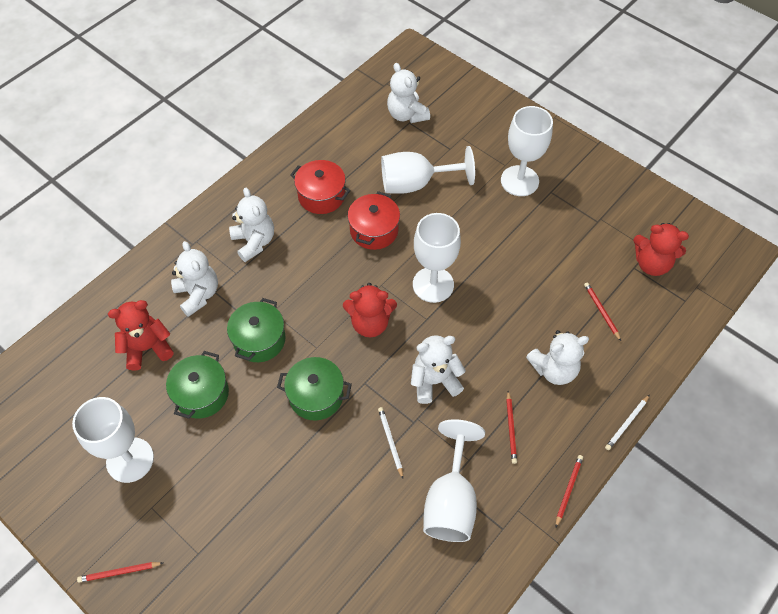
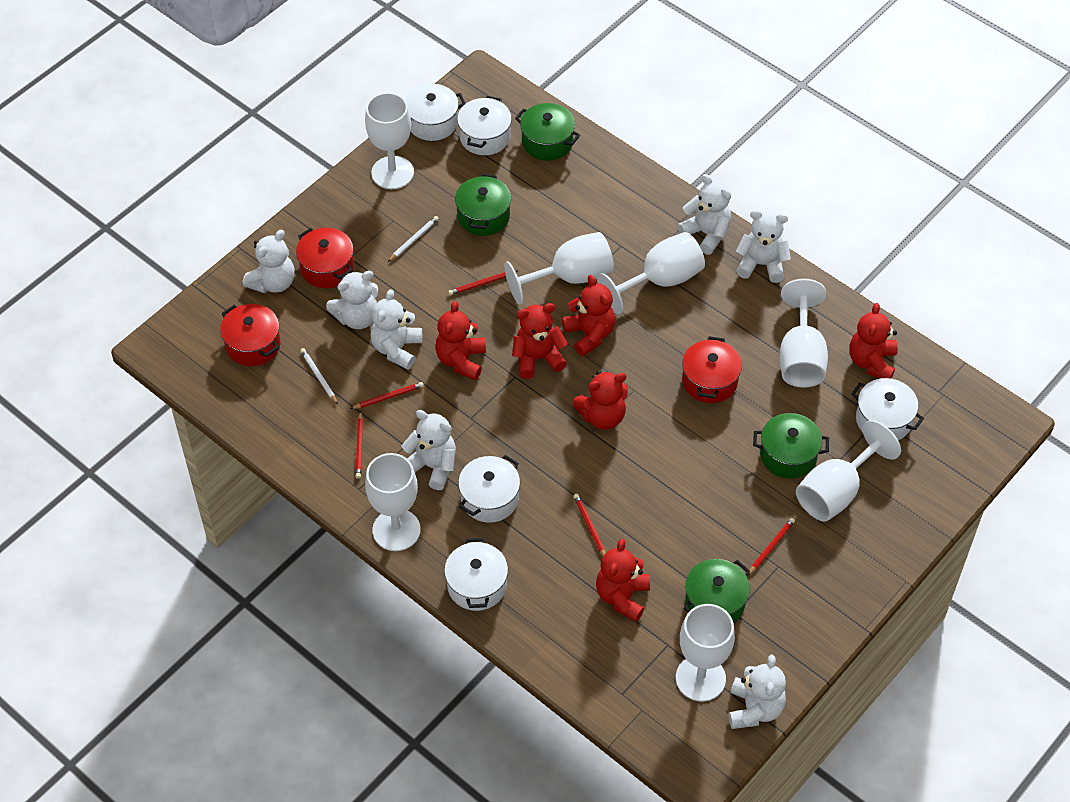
green pot: [166,351,229,419] [227,298,286,362] [277,357,352,421] = 3 -> [455,174,511,236] [515,103,580,161] [684,559,750,623] [753,413,829,478] = 4
red pencil: [77,562,163,583] [506,391,517,464] [555,455,583,528] [584,282,621,341] = 4 -> [350,382,424,409] [355,411,363,479] [448,270,519,295] [573,494,606,556] [748,518,795,575] = 5
red pot: [290,160,351,214] [347,191,400,250] = 2 -> [220,304,280,366] [296,228,354,288] [682,336,742,403] = 3
red teddy bear: [108,300,174,371] [343,283,397,337] [633,223,689,276] = 3 -> [435,301,486,380] [512,303,568,379] [562,275,615,357] [572,371,628,430] [596,539,650,622] [849,303,898,379] = 6
white goblet: [72,397,154,483] [381,146,475,194] [413,213,461,303] [423,419,485,542] [501,106,553,196] = 5 -> [365,92,414,189] [365,453,421,551] [504,232,614,304] [597,232,705,314] [676,604,735,702] [779,279,828,388] [796,420,901,522] = 7
white pot: none = 0 -> [405,84,466,141] [444,538,508,611] [457,96,512,155] [458,455,520,523] [851,378,924,440] = 5
white teddy bear: [171,241,218,317] [229,188,274,262] [387,63,430,123] [411,335,466,404] [526,330,589,385] = 5 -> [242,230,295,293] [326,271,378,329] [370,289,422,370] [402,410,456,490] [678,174,731,255] [729,655,786,729] [736,210,791,283] = 7

